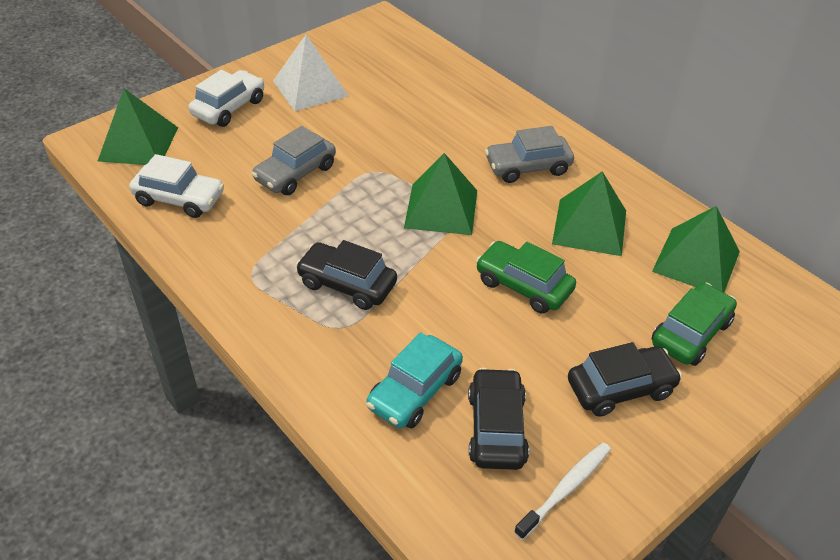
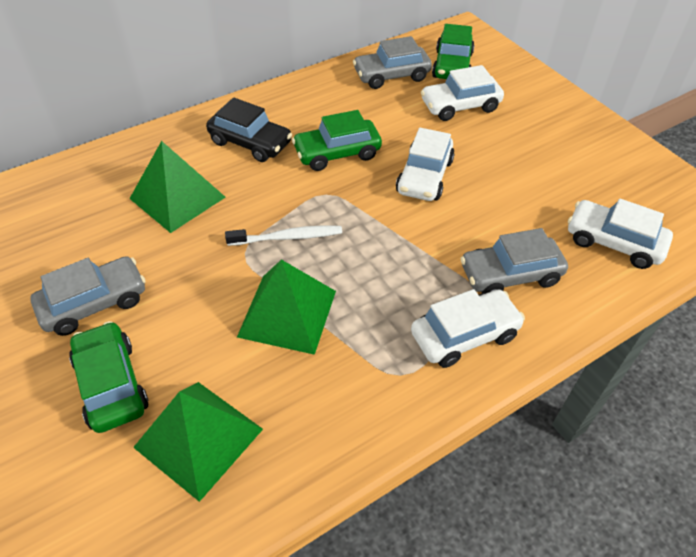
black car: [296,240,397,310] [468,368,529,470] [568,342,682,417] = 3 -> [206,97,292,162] = 1
green car: [476,241,576,314] [651,283,737,366] = 2 -> [69,321,149,433] [292,110,382,171] [432,24,475,79] = 3
green pyramid: [98,88,178,165] [404,153,477,235] [552,171,626,256] [652,206,740,293] = 4 -> [129,141,225,233] [133,382,263,502] [237,260,336,355] = 3
grey car: [252,126,336,195] [485,126,574,183] = 2 -> [30,256,146,336] [353,36,432,89] [460,228,568,293] = 3
turquoise car: [366,332,463,428] = 1 -> none = 0
white car: [129,154,224,218] [189,70,264,127] = 2 -> [396,128,455,201] [411,289,525,368] [421,65,504,121] [568,199,673,269] = 4
white pyramid: [273,35,348,111] = 1 -> none = 0

